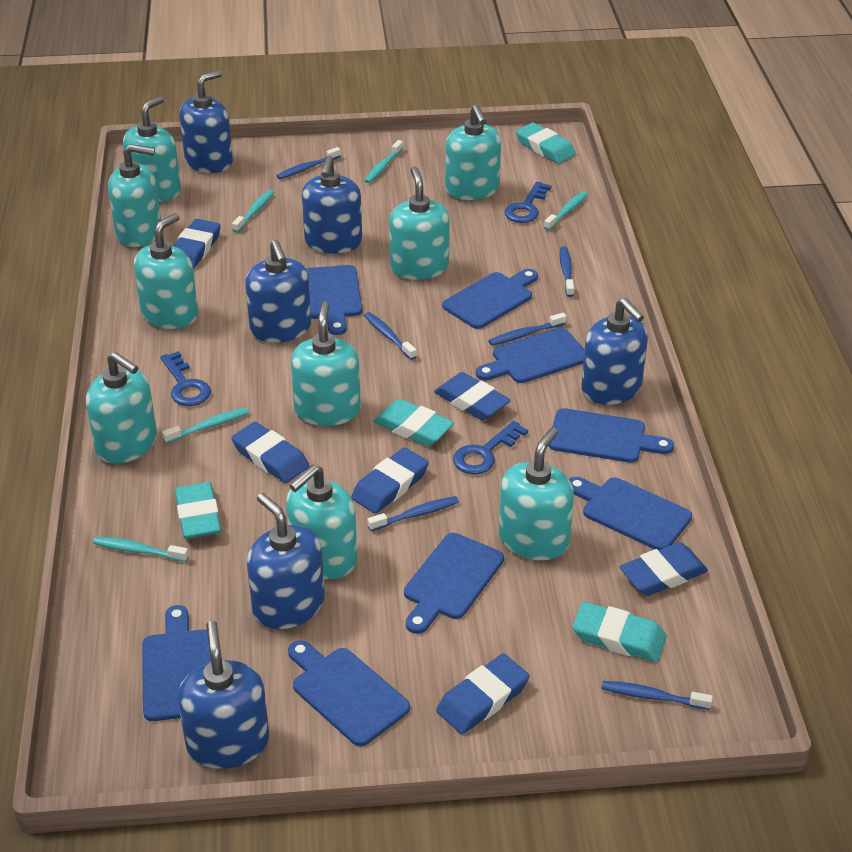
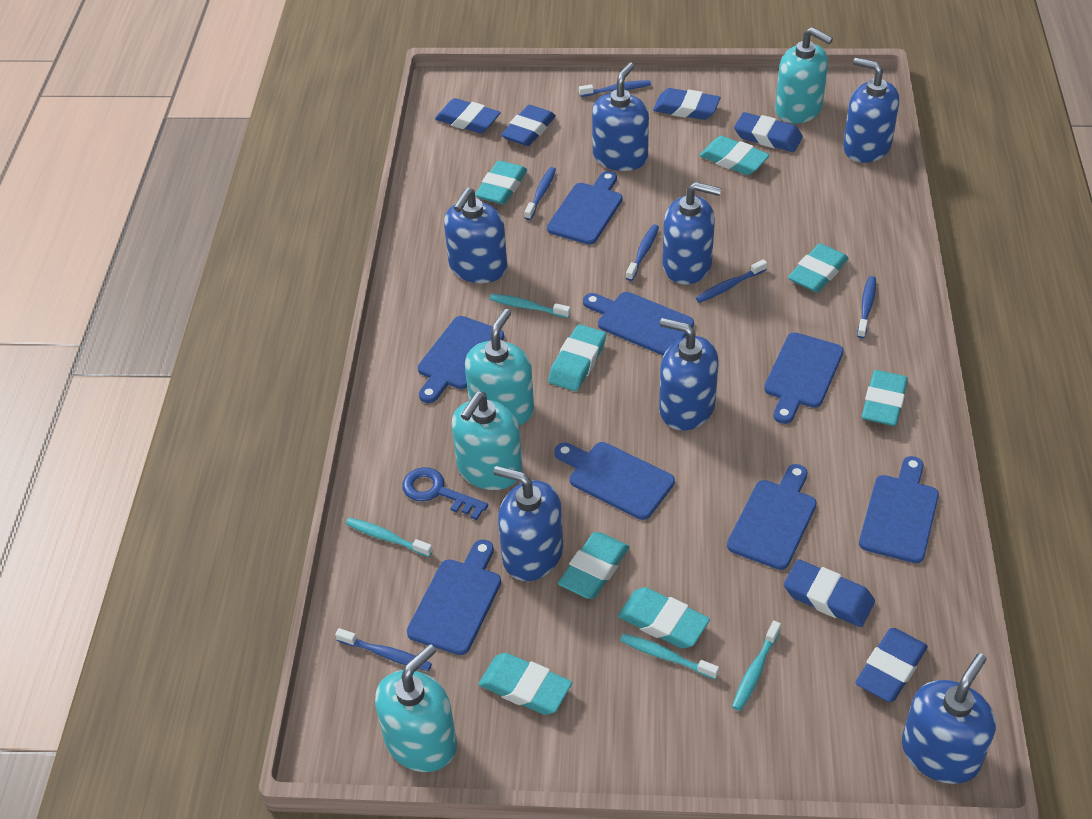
blue key: [160,351,211,406] [453,421,528,475] [505,181,552,223] = 3 -> [403,467,488,520] = 1
blue soap dispenser: [178,621,269,769] [179,70,233,173] [245,240,311,343] [247,493,325,629] [302,156,362,253] [581,298,648,405] = 6 -> [444,188,507,283] [493,466,563,581] [592,63,649,171] [659,318,719,430] [663,182,721,284] [843,58,899,163] [902,653,996,784] = 7
turquoise eraser: [175,482,221,539] [374,399,454,446] [516,123,576,164] [572,602,666,662] = 4 -> [475,161,527,205] [479,653,572,715] [548,324,606,391] [558,532,629,599] [618,587,710,648] [699,136,770,175] [788,243,849,293] [862,370,908,426] = 8
turquoise soap dispenser: [86,352,157,464] [108,144,161,247] [123,96,181,202] [134,213,198,329] [286,464,357,579] [291,301,361,426] [389,167,450,280] [445,105,501,200] [499,428,574,560] = 9 -> [375,644,457,772] [451,392,522,490] [465,309,534,426] [775,27,833,124] = 4
turquoise toothbrush: [93,537,189,562] [162,407,249,444] [232,190,274,233] [364,140,403,183] [544,191,588,230] = 5 -> [346,518,433,557] [489,294,571,318] [620,634,719,679] [732,621,781,711] = 4

